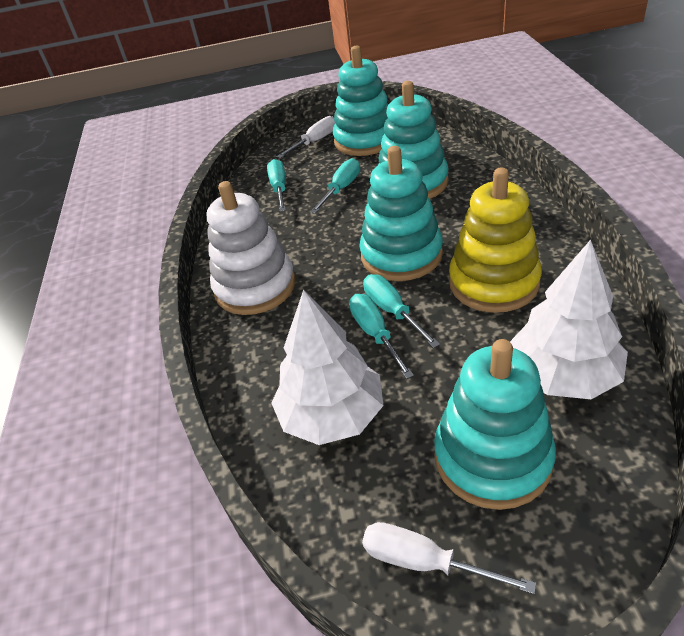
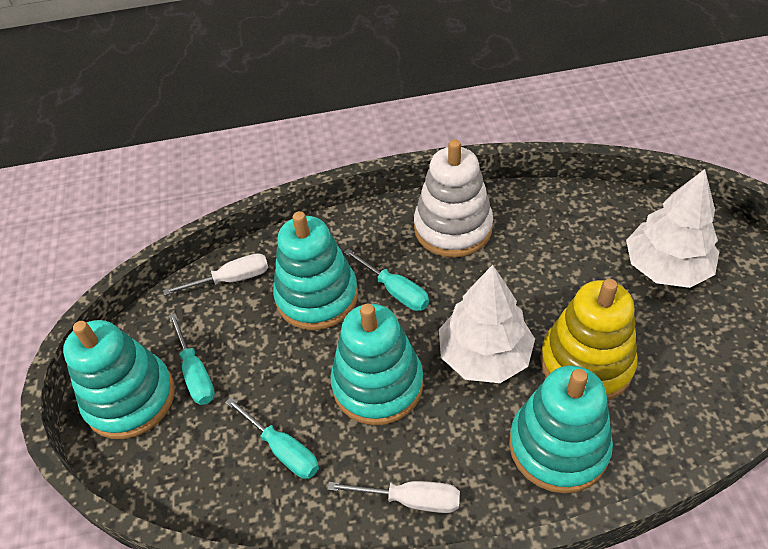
turquoise screwdriver: [267,159,286,212] [310,158,360,214] [349,294,414,379] [363,274,440,348] = 4 -> [169,313,215,405] [225,397,319,479] [344,249,429,311] = 3

